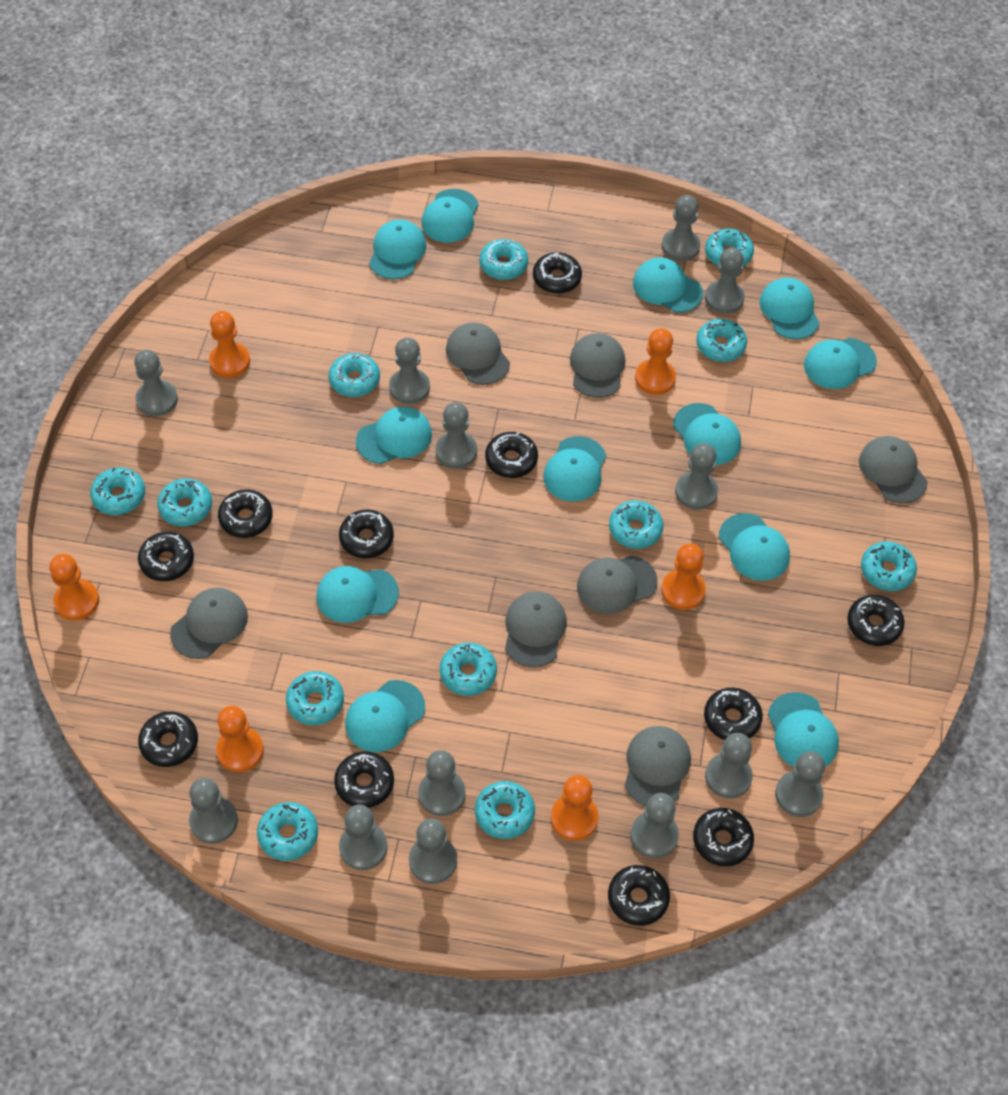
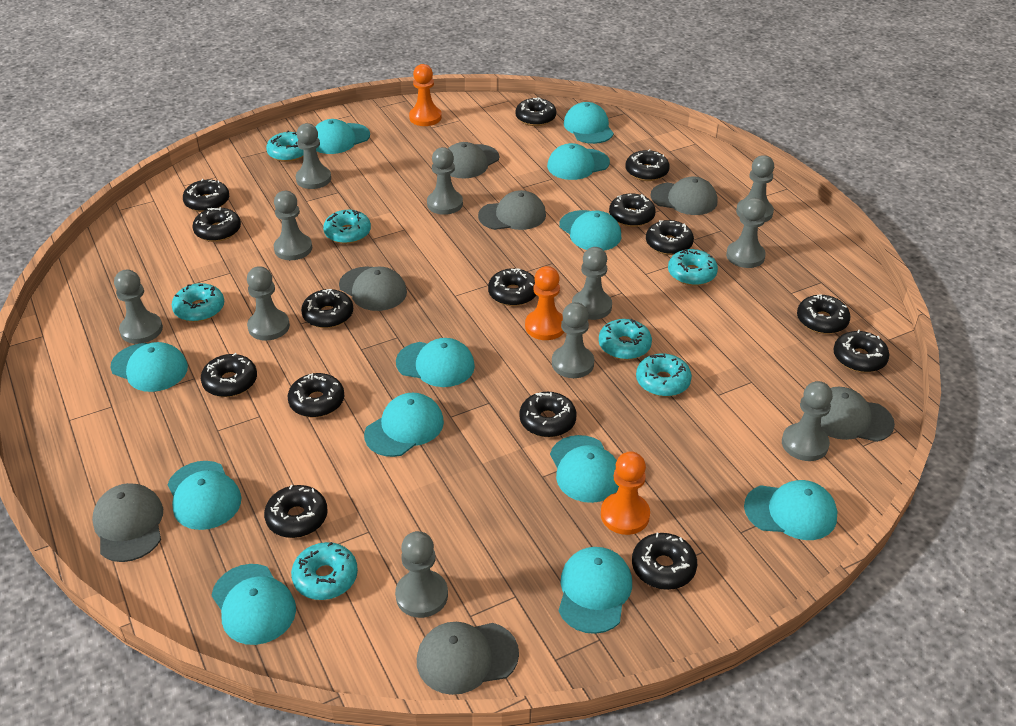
black donut: [138,532,194,581] [138,711,198,767] [218,489,273,538] [334,751,394,808] [339,510,394,558] [485,432,538,478] [533,252,582,294] [608,865,670,926] [693,808,754,866] [704,688,763,740] [847,595,905,646] = 11 -> [183,179,229,212] [193,207,241,242] [201,353,257,397] [264,485,328,538] [288,373,345,417] [301,289,353,328] [488,268,536,306] [515,98,556,126] [519,392,577,437] [609,193,656,227] [625,149,670,181] [632,533,697,590] [646,220,694,255] [797,294,850,334] [833,329,889,373] = 15
grey pawn: [134,350,178,417] [189,778,238,844] [339,805,387,870] [389,337,430,404] [409,818,457,884] [418,750,465,816] [436,402,477,469] [630,793,679,858] [662,195,700,261] [675,443,718,510] [705,247,745,314] [705,733,753,799] [775,751,825,817] = 13 -> [114,270,163,344] [247,266,290,340] [274,191,312,260] [296,123,331,189] [395,531,448,618] [427,147,463,215] [552,302,594,378] [572,247,612,320] [726,198,766,268] [736,155,774,222] [782,381,833,461] = 11
orange pawn: [49,554,99,621] [209,311,250,378] [216,706,264,772] [551,775,599,841] [635,328,676,395] [661,543,706,610] = 6 -> [409,64,442,126] [525,266,564,340] [601,452,650,535] = 3
turquoise donut: [90,467,145,515] [157,478,212,526] [257,802,318,861] [286,671,344,725] [328,353,380,397] [440,643,497,696] [475,781,535,839] [479,239,528,280] [609,500,664,549] [696,319,747,362] [705,229,754,266] [861,542,917,591] = 12 -> [172,283,224,322] [266,131,304,162] [291,542,358,600] [323,210,371,244] [599,319,652,360] [636,353,692,397] [668,249,718,286] = 7

